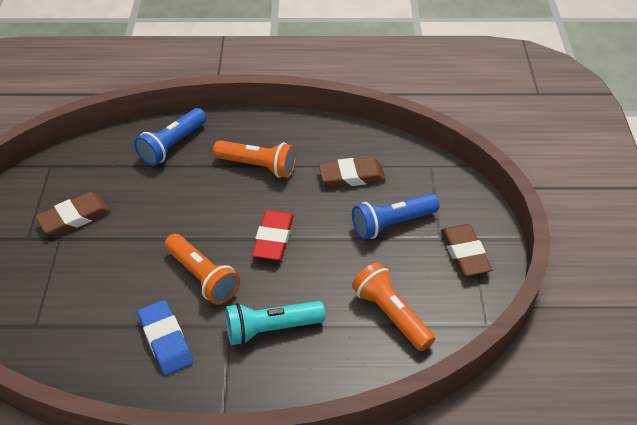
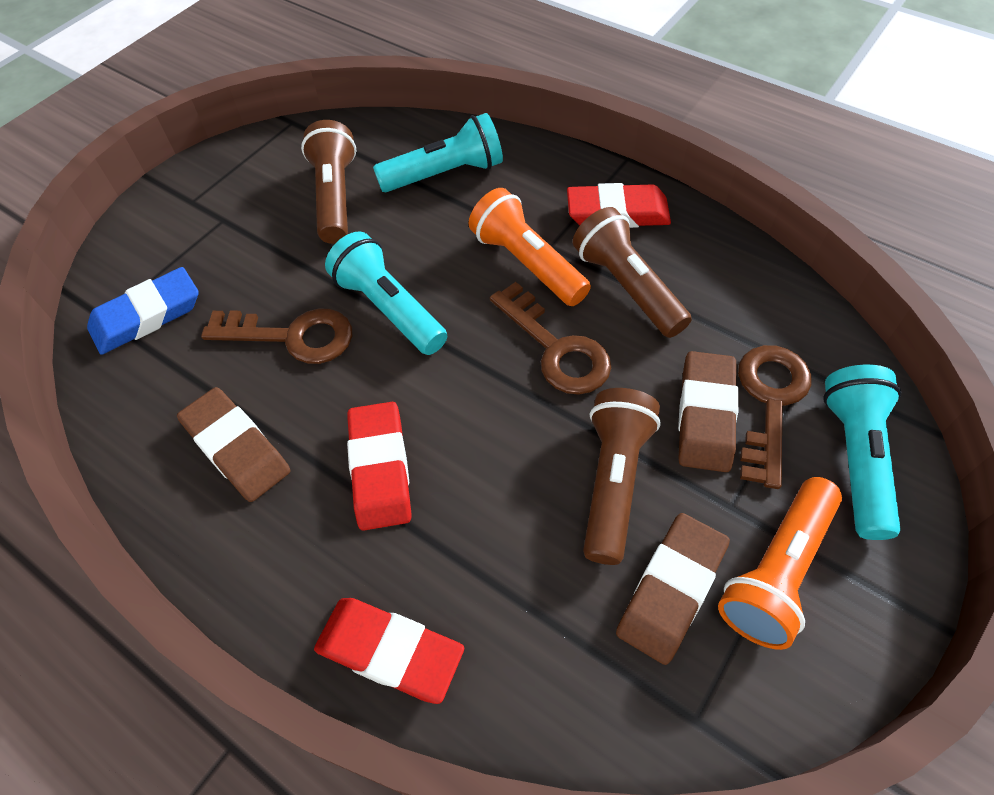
blue flashlight: [134,108,207,166] [352,194,440,240] = 2 -> none = 0
brown flashlight: none = 0 -> [301,120,356,244] [573,207,692,338] [583,388,661,565] = 3
brown key: none = 0 -> [201,309,352,364] [490,282,611,395] [738,345,811,489] = 3
orange flashlight: [165,234,240,305] [213,140,296,178] [352,262,435,351] = 3 -> [468,188,591,306] [718,477,842,650] = 2
red eraser: [252,210,293,260] = 1 -> [314,598,464,704] [347,402,412,531] [567,183,671,228] = 3
turquoise flashlight: [225,301,325,345] = 1 -> [325,231,447,355] [373,113,503,192] [823,364,901,540] = 3

